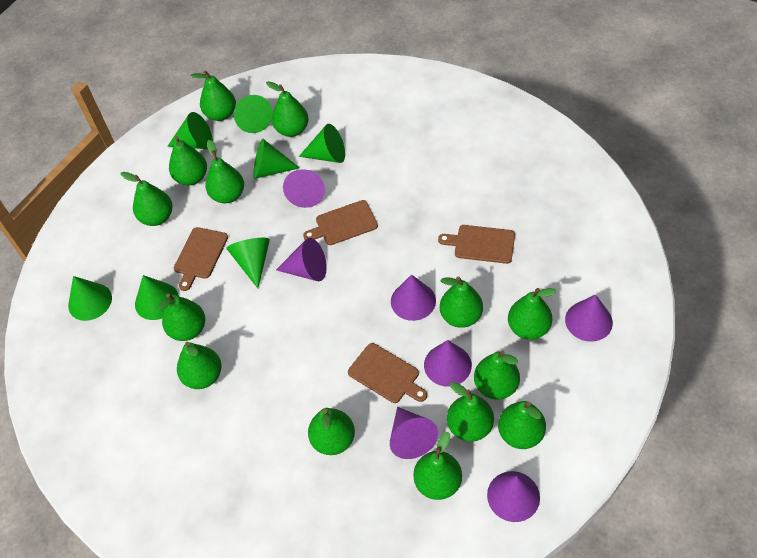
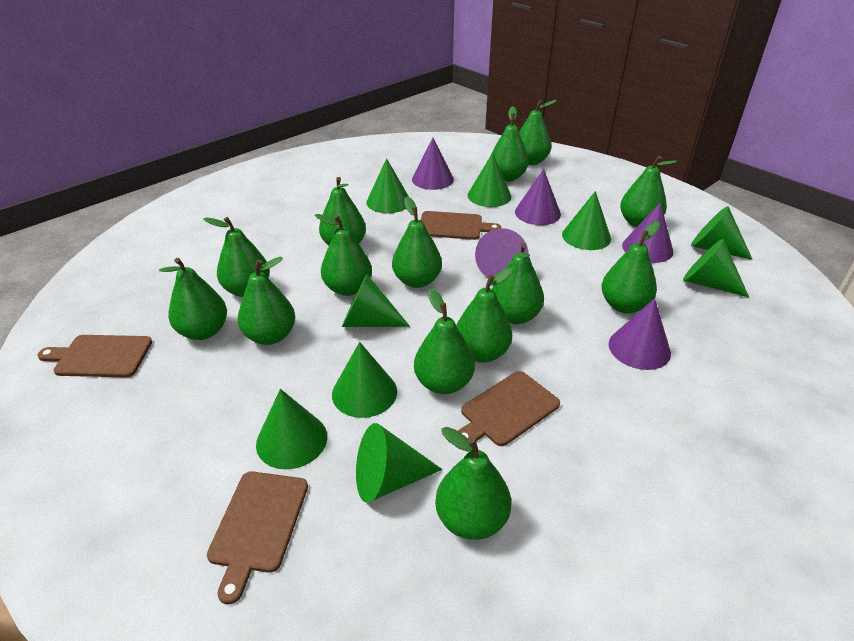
green cone: [68,276,112,321] [135,275,179,320] [167,112,213,149] [226,238,270,288] [234,95,273,133] [253,139,300,179] [299,124,345,163] = 7 -> [256,389,327,469] [332,342,397,418] [342,274,410,327] [356,423,442,503] [367,158,409,213] [468,153,511,207] [562,191,611,250] [683,239,749,297] [691,206,753,260] = 9
purple cone: [276,238,327,281] [283,169,325,208] [390,407,438,459] [391,274,436,321] [424,340,472,387] [487,471,540,522] [565,295,613,342] = 7 -> [412,138,454,190] [475,228,529,278] [515,169,561,225] [609,298,671,370] [622,202,674,263] = 5

